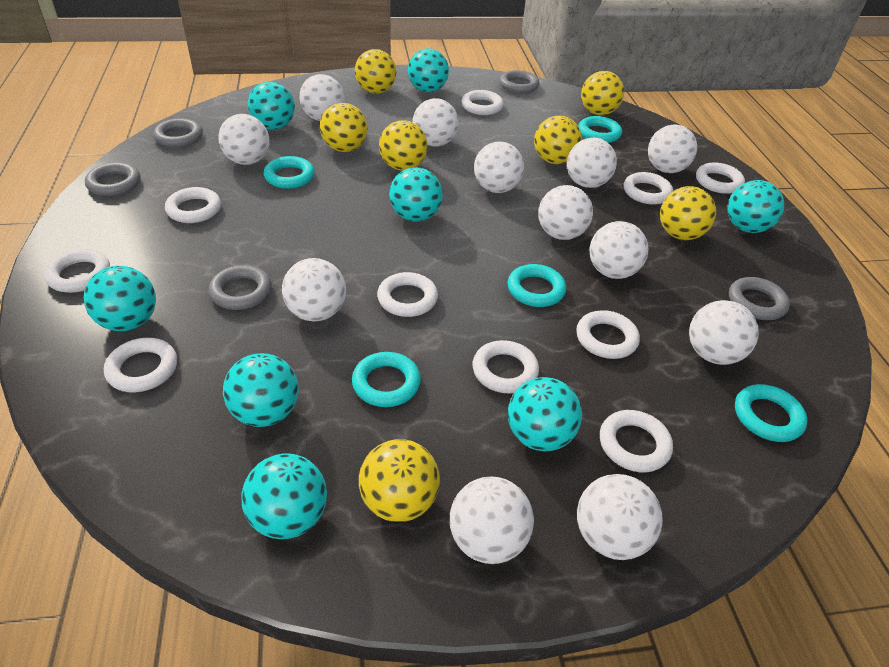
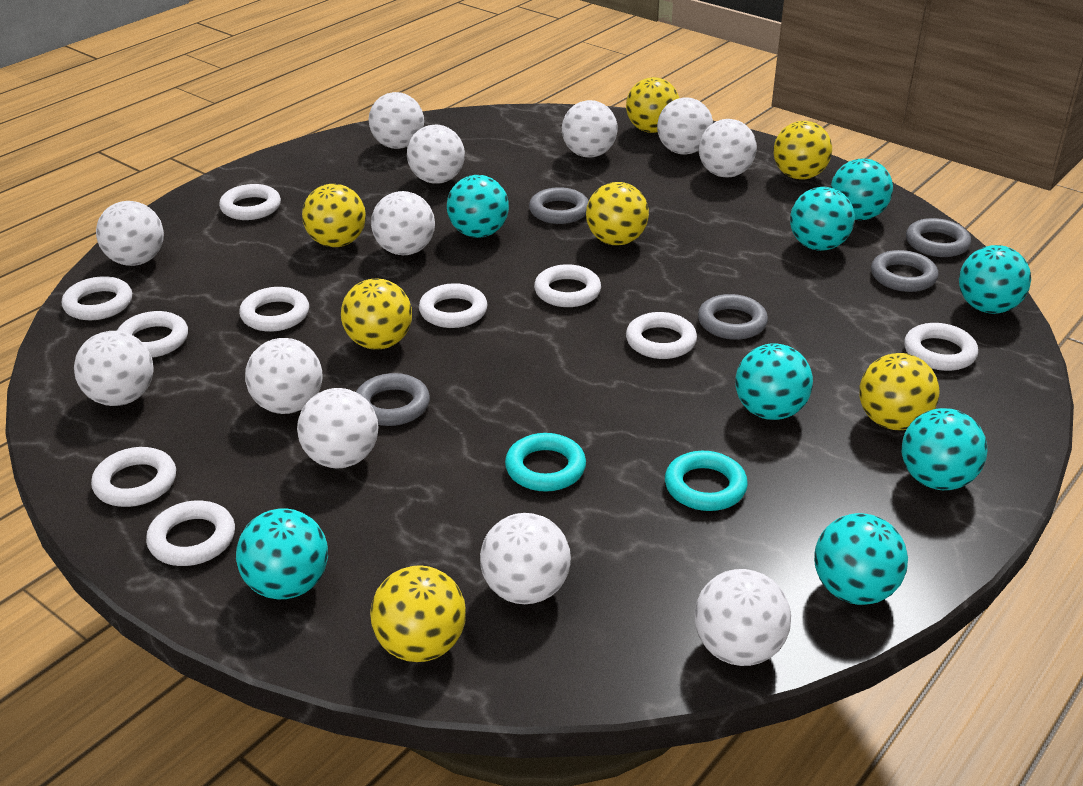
turquoise ring: [264,156,315,189] [352,352,421,407] [507,264,566,307] [578,116,622,143] [735,384,808,442] = 5 -> [505,433,586,492] [665,451,748,511] = 2

